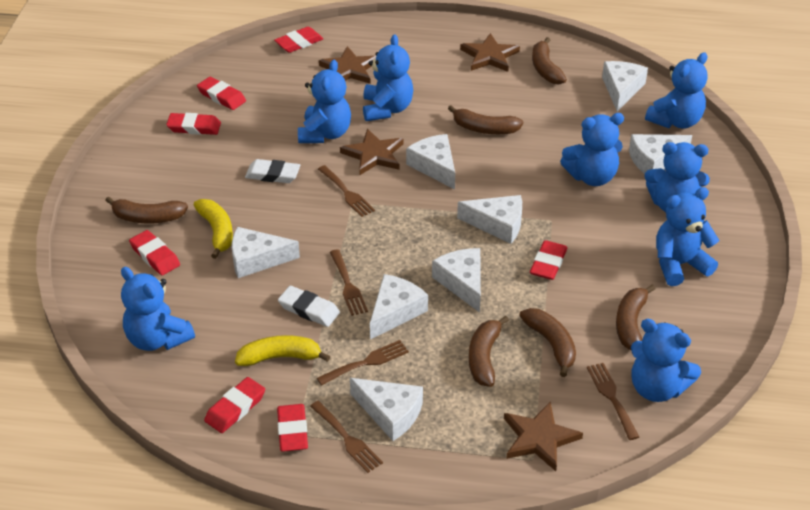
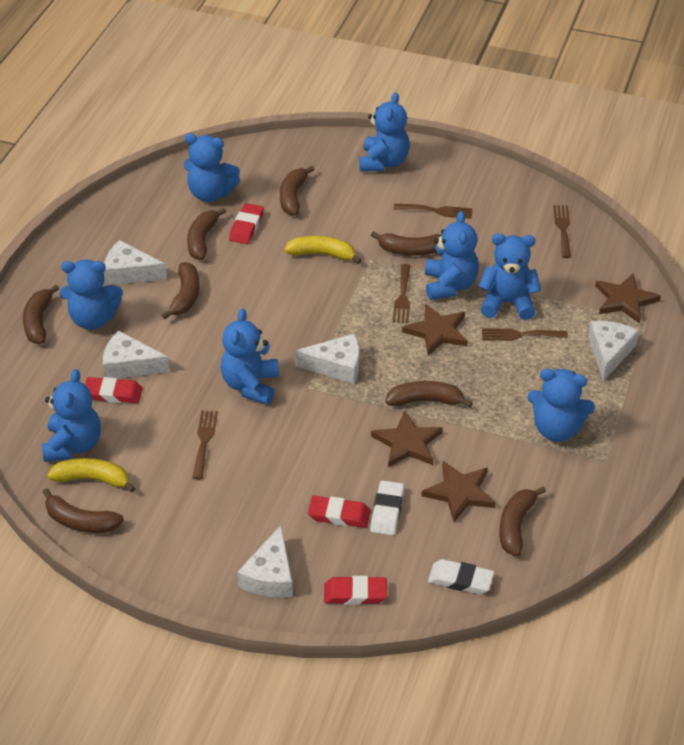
brown banana: [105,196,188,224] [448,105,523,134] [469,315,509,387] [519,308,576,377] [532,37,567,85] [616,284,655,350] = 6 -> [23,285,59,344] [43,488,124,533] [162,262,200,319] [187,208,227,260] [280,166,314,216] [371,231,442,256] [386,381,473,408] [499,486,546,556] = 8
red eraser: [129,230,180,275] [166,113,221,135] [197,77,246,110] [204,377,265,433] [274,26,323,53] [277,404,308,452] [530,240,567,280] = 7 -> [85,377,143,403] [229,203,264,244] [308,495,371,528] [324,576,387,605] = 4
white cheese: [232,227,300,278] [350,378,423,441] [370,274,428,339] [406,134,455,189] [432,248,481,313] [457,195,522,244] [602,61,648,111] [629,134,692,174] = 8 -> [103,331,169,378] [104,240,167,285] [237,525,293,598] [295,334,359,384] [588,321,639,381] = 5

